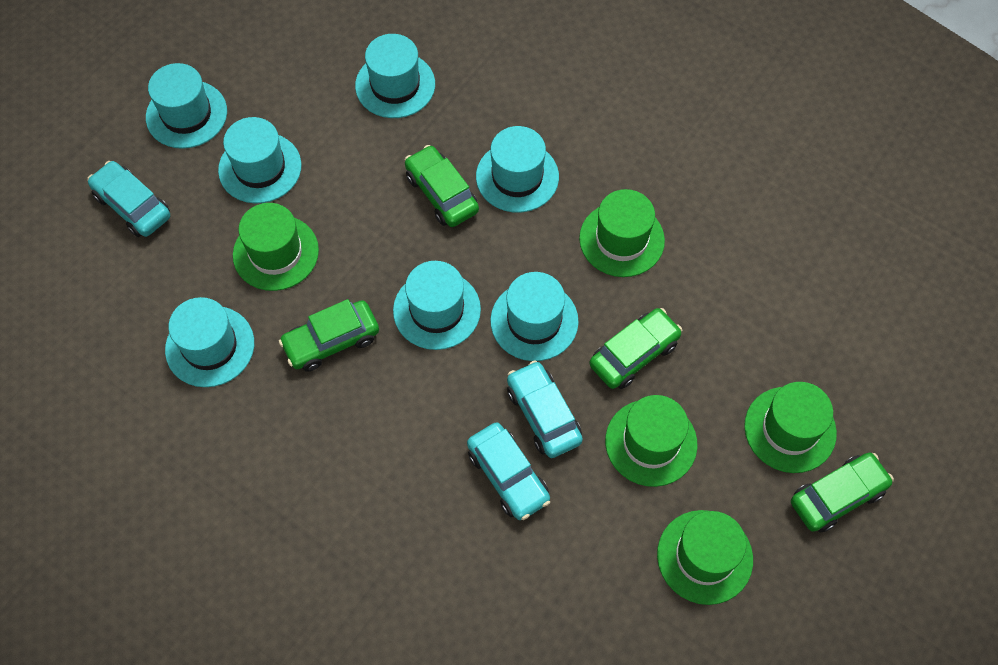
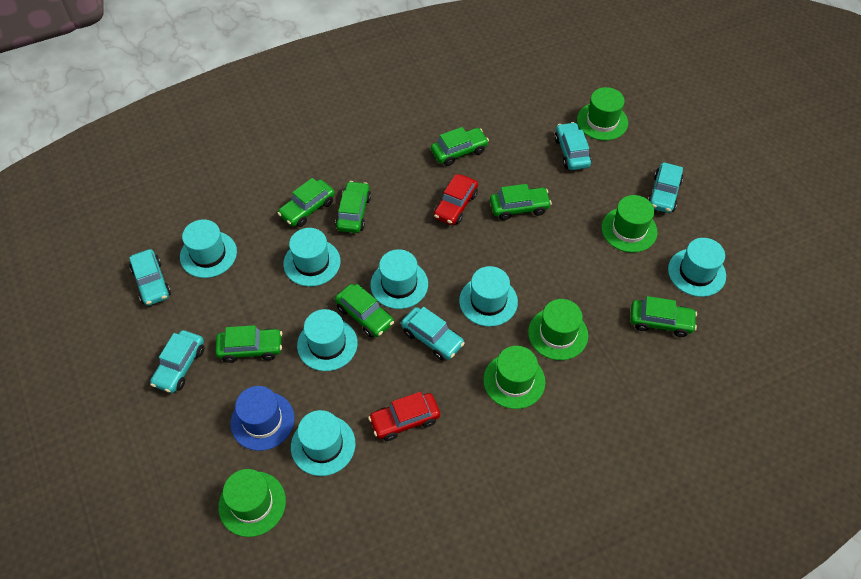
blue hat: none = 0 -> [231,386,295,451] = 1
green car: [279,299,379,372] [405,145,479,227] [589,308,682,389] [791,453,894,533] = 4 -> [215,325,282,363] [277,178,335,227] [335,181,371,233] [335,284,394,337] [431,127,489,166] [490,184,552,220] [630,296,697,337] = 7
red car: none = 0 -> [368,392,440,441] [434,174,478,225] = 2
turquoise car: [87,161,170,237] [467,422,550,520] [507,360,583,458] = 3 -> [129,249,171,306] [150,330,204,393] [401,307,465,360] [554,122,591,170] [648,162,683,213] = 5

